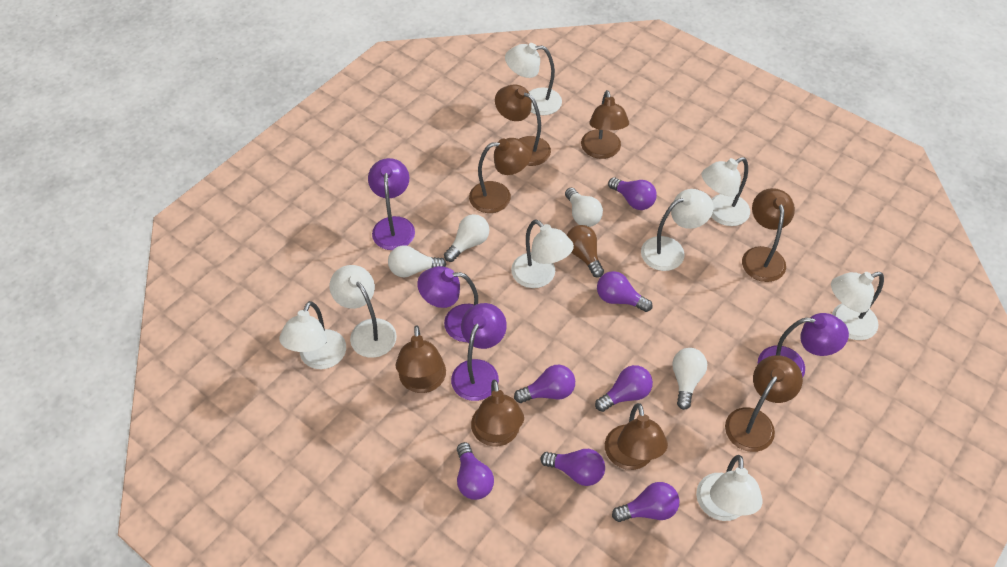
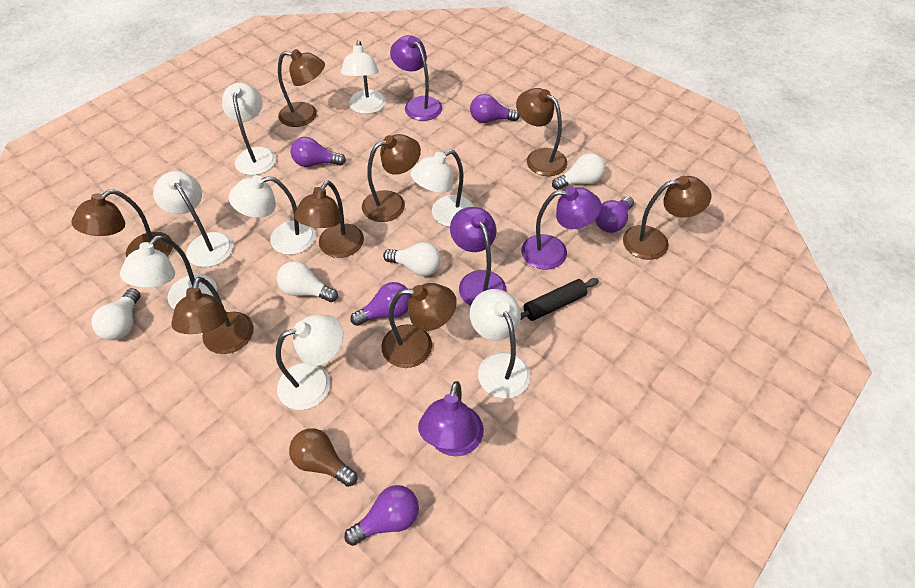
black rolling pin: none = 0 -> [520,278,599,321] = 1
purple light bulb: [457,442,494,500] [514,365,575,403] [540,449,605,486] [595,365,653,412] [597,271,653,312] [608,177,657,210] [612,482,680,522] = 7 -> [291,137,346,167] [344,485,419,546] [350,282,410,326] [470,94,520,123] [595,196,634,233] = 5

